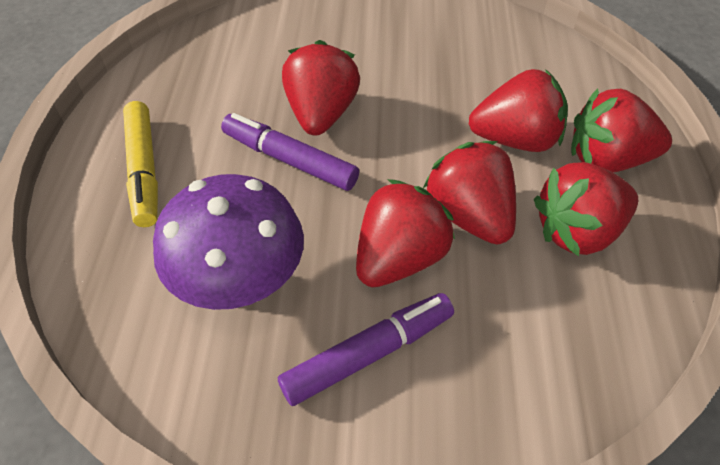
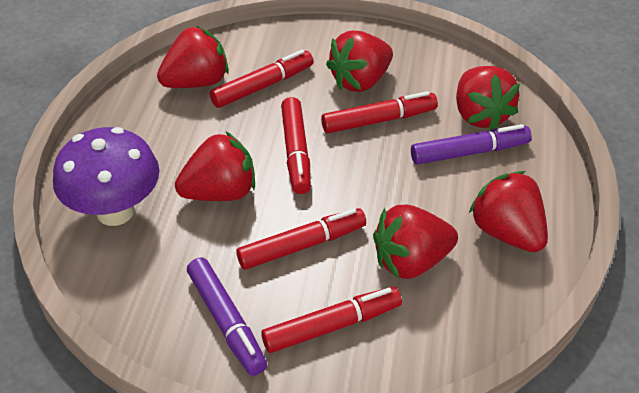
red marker: none = 0 -> [210,49,314,108] [236,208,366,270] [261,287,402,353] [281,97,311,194] [321,91,438,134] = 5
yellow marker: [123,101,158,227] = 1 -> none = 0

